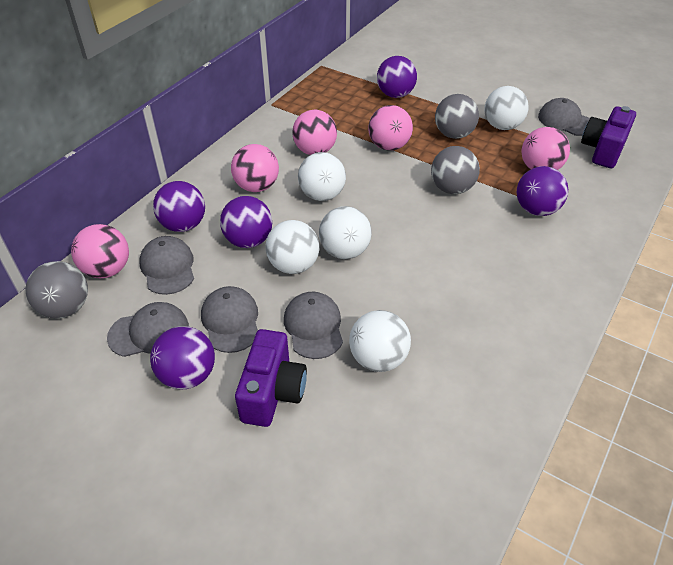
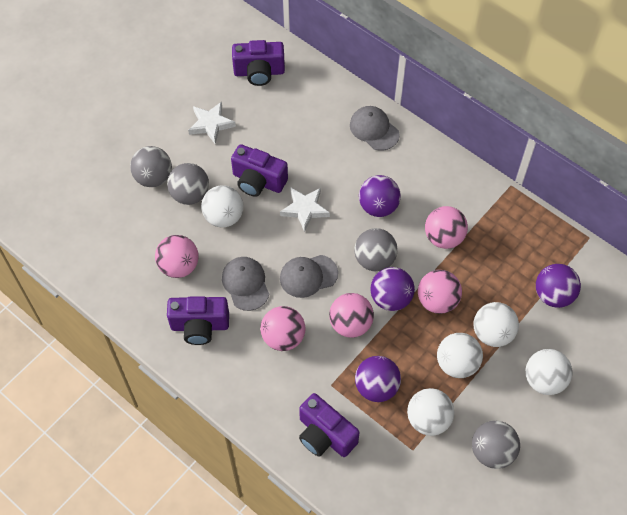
grey ball: [25,261,88,319] [431,146,480,194] [435,94,479,139] = 3 -> [130,146,172,187] [167,163,209,205] [354,228,398,271] [472,421,520,469] = 4
grey cap: [107,302,189,357] [139,236,194,295] [201,286,258,353] [284,292,343,359] [538,98,590,136] = 5 -> [222,257,269,311] [280,255,338,298] [350,106,400,151] = 3
purple ball: [150,326,215,390] [153,181,205,232] [220,196,272,248] [377,56,417,98] [517,166,568,216] = 5 -> [355,356,401,402] [359,175,401,217] [371,267,415,311] [536,264,581,308] = 4
purple camera: [235,329,307,427] [581,106,636,168] = 2 -> [167,296,229,345] [231,144,288,197] [232,40,285,86] [299,393,360,457] = 4
white star: none = 0 -> [188,102,236,144] [280,187,330,232] = 2

